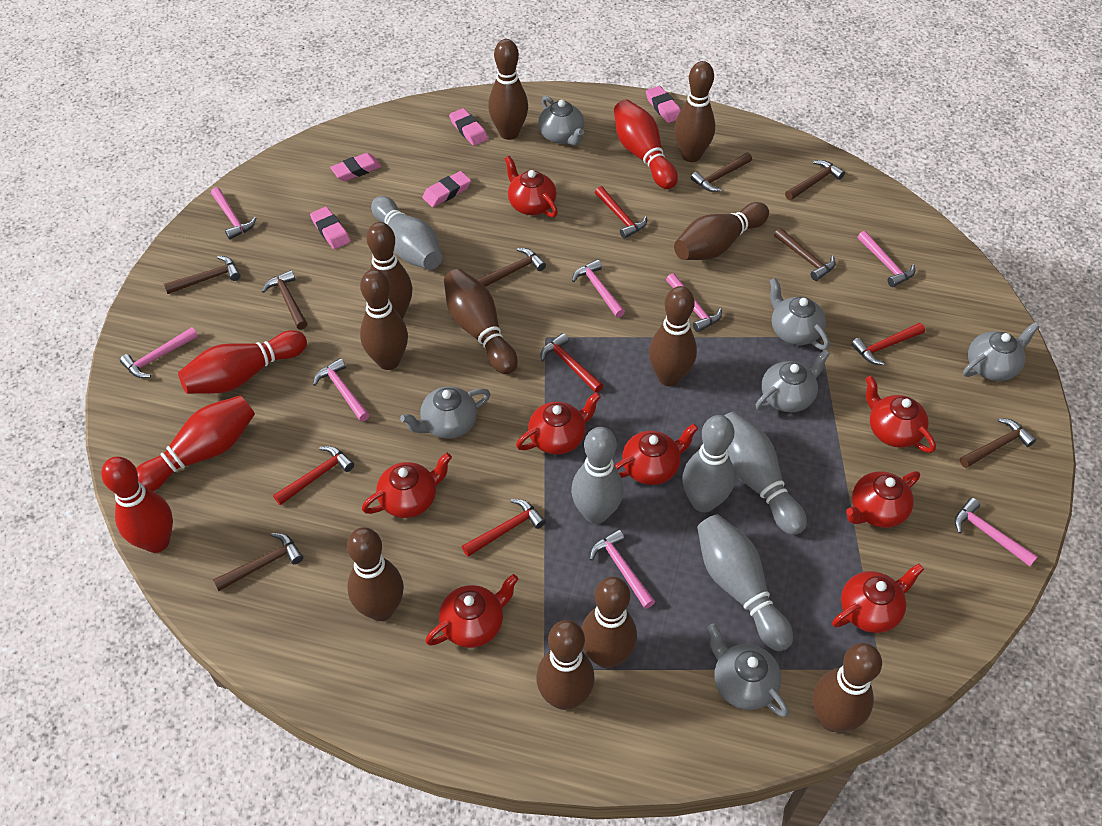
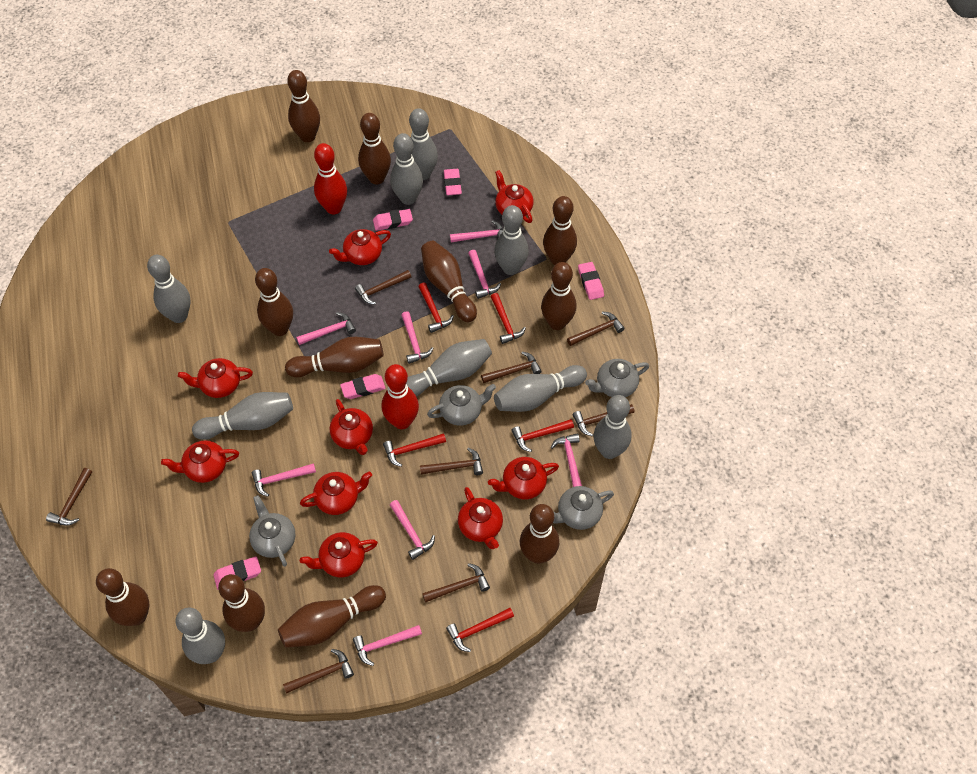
grey bowling pin: [371,196,442,270] [571,427,624,524] [682,415,735,512] [697,514,793,651] [724,411,807,535] = 5 -> [147,255,190,323] [175,608,225,664] [192,392,293,440] [390,133,423,205] [406,339,492,396] [409,108,438,180] [494,205,529,275] [494,365,587,412] [594,395,631,459] = 9
grey teapot: [400,386,490,439] [538,96,584,146] [707,624,789,717] [756,350,830,412] [769,278,829,350] [963,322,1040,381] = 6 -> [249,495,295,567] [427,384,496,426] [553,486,614,530] [585,359,649,397] = 4
red bowling pin: [101,457,173,553] [136,395,255,491] [178,330,307,394] [614,99,678,189] = 4 -> [314,143,347,214] [382,364,419,429] = 2
red teapot: [362,453,452,518] [425,574,518,648] [504,156,558,218] [516,392,601,455] [615,424,698,485] [832,563,924,633] [846,471,920,528] [865,376,936,453] = 8 -> [161,440,239,483] [178,358,253,398] [300,471,372,515] [300,532,378,577] [329,229,391,265] [330,399,373,455] [458,487,503,549] [488,457,559,499] [495,170,534,223] = 9

